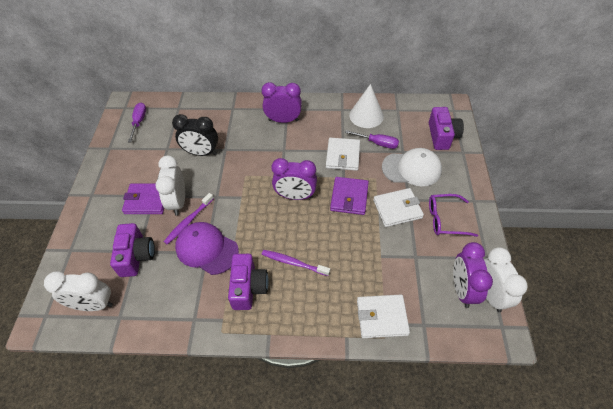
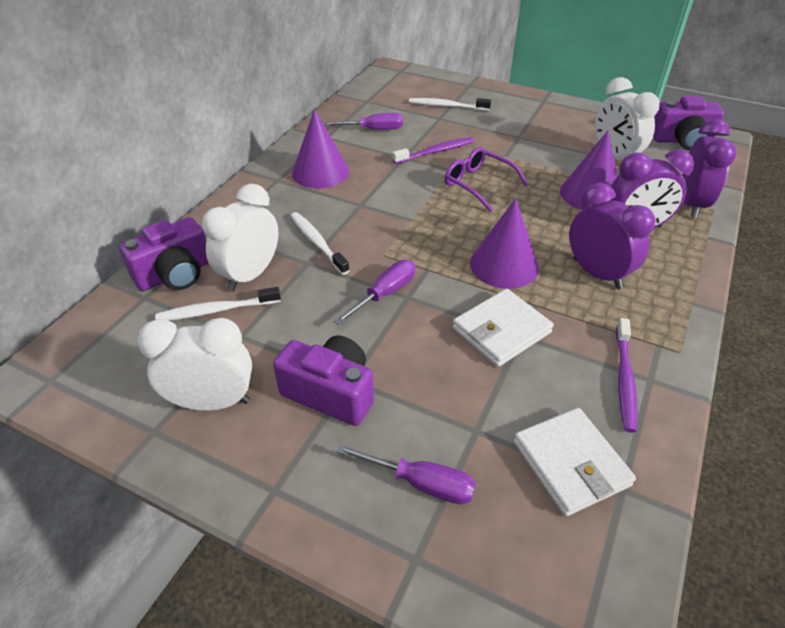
black clock: [172,114,218,156] = 1 -> none = 0
purple cap: [175,222,239,275] = 1 -> none = 0
purple cone: none = 0 -> [292,109,349,188] [470,198,539,289] [560,131,617,210] = 3
purple screwdriver: [128,103,146,142] [345,130,399,149] = 2 -> [324,113,403,130] [334,260,415,325] [336,444,476,504] = 3
purple wallet: [122,184,164,214] [330,177,369,215] = 2 -> none = 0
white cap: [382,148,442,187] = 1 -> none = 0
white cone: [349,84,384,128] = 1 -> none = 0
white toothbrush: none = 0 -> [155,287,281,321] [291,212,350,275] [409,98,491,111] = 3
white wallet: [326,138,360,171] [357,295,410,338] [373,188,424,227] = 3 -> [453,289,554,367] [514,408,636,516] = 2

